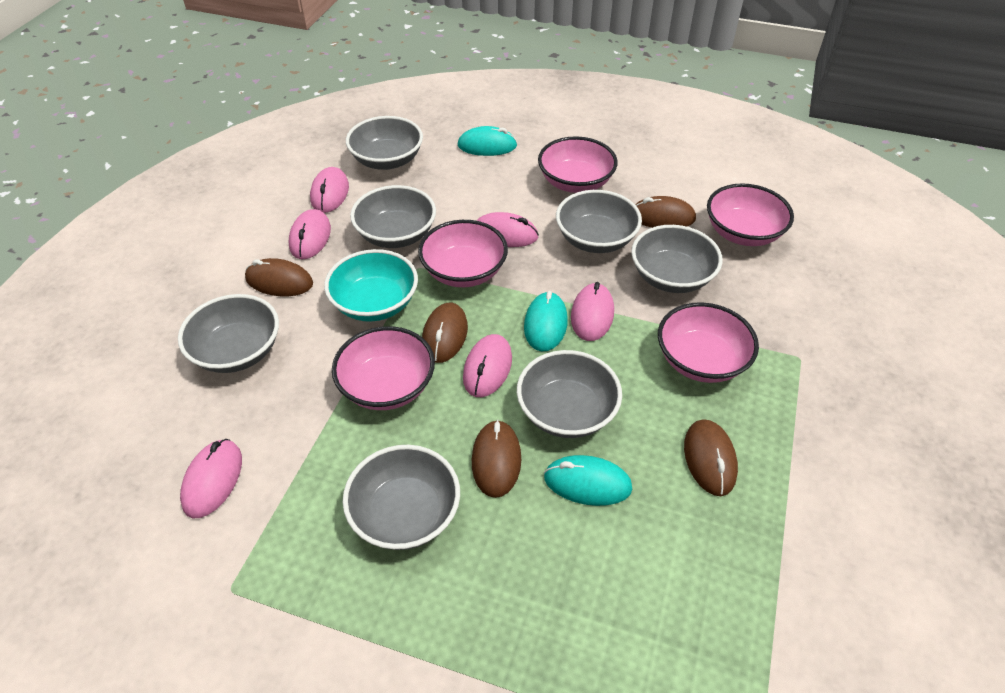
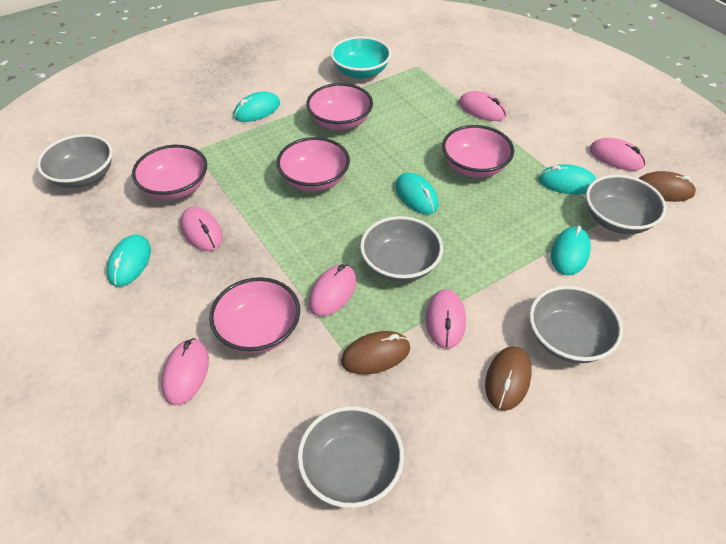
brown mouse: [245,258,313,296] [422,303,468,363] [472,419,521,498] [635,196,696,228] [684,420,738,496] = 5 -> [341,331,410,375] [485,346,532,411] [638,171,696,202] = 3
grey bowl: [178,294,279,373] [343,445,460,550] [346,116,423,170] [350,185,436,248] [517,350,622,438] [556,190,642,253] [631,225,723,293] = 7 -> [37,134,113,188] [297,406,404,508] [360,216,443,282] [529,286,623,363] [586,175,666,234] = 5
turquoise mouse: [458,126,517,156] [524,291,568,351] [544,455,633,506] = 3 -> [107,234,151,287] [234,92,280,122] [395,173,438,214] [538,164,596,195] [551,226,591,275] = 5

